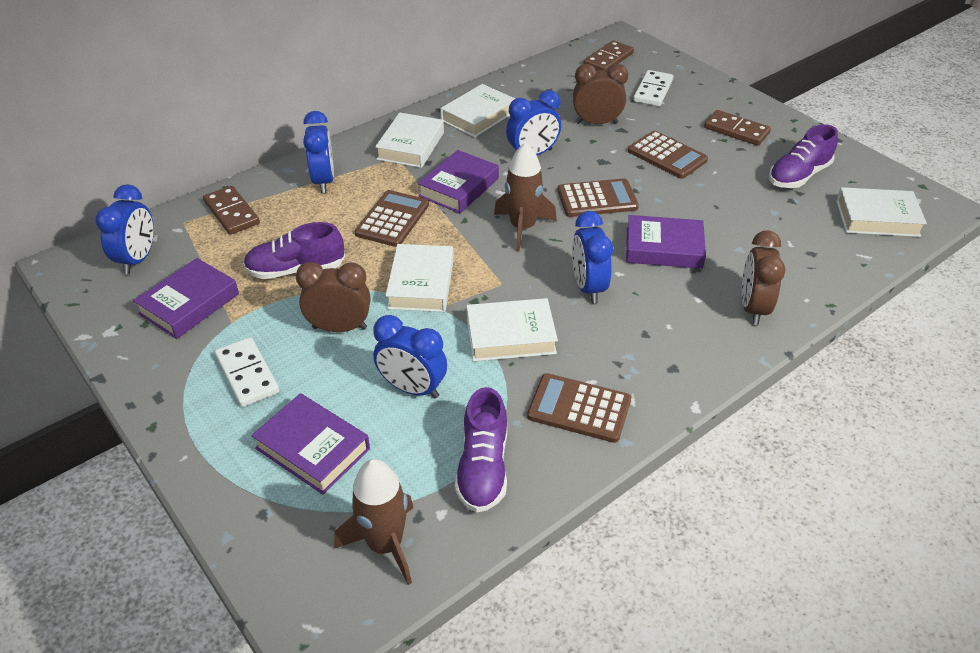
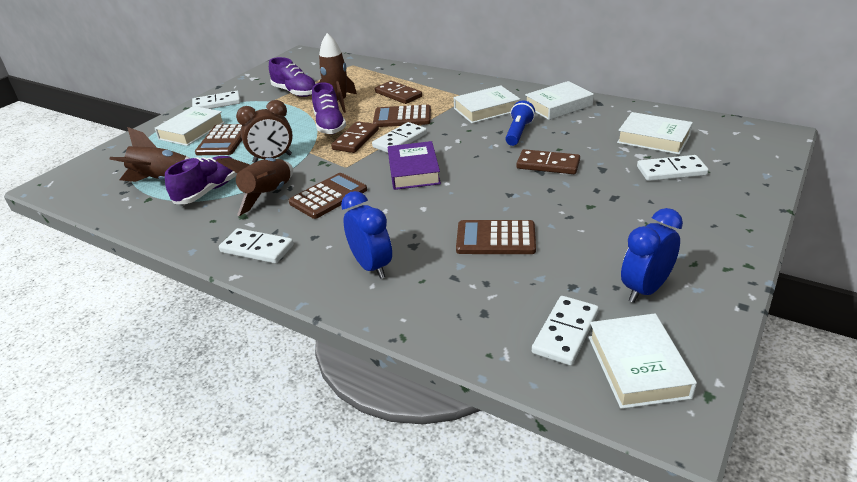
blue clock: [95,184,154,274] [303,111,334,193] [373,315,447,398] [506,90,561,155] [572,211,613,303] = 5 -> [341,191,392,279] [621,208,683,303] = 2
blue flashlight: none = 0 -> [505,101,535,146] = 1
brown clock: [296,262,370,332] [573,64,628,124] [742,230,785,325] = 3 -> [236,100,293,163] = 1
brown rocket: [334,459,414,585] [494,142,557,251] = 2 -> [109,127,190,182] [216,158,293,216] [319,33,357,113] = 3
purple book: [133,258,239,339] [251,393,370,495] [418,150,499,213] [626,215,706,269] = 4 -> [388,141,441,190] = 1
white domino: [215,337,279,407] [633,70,673,106] = 2 -> [192,91,241,109] [219,228,294,264] [372,122,427,153] [532,296,599,366] [637,155,709,181] = 5

